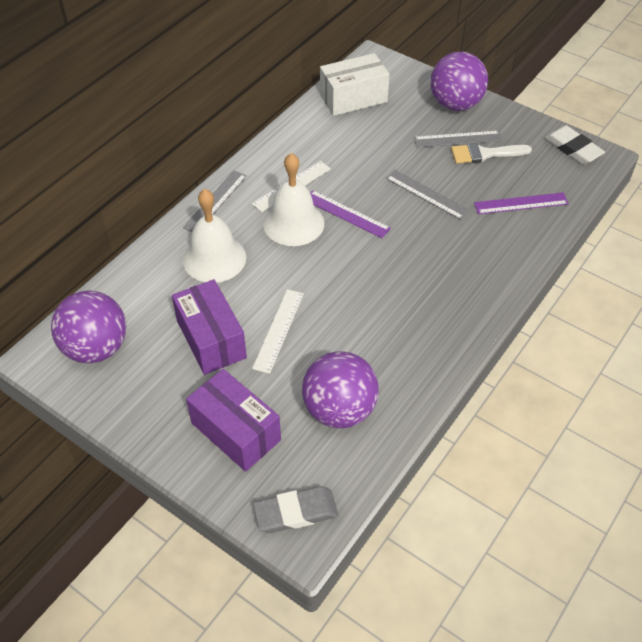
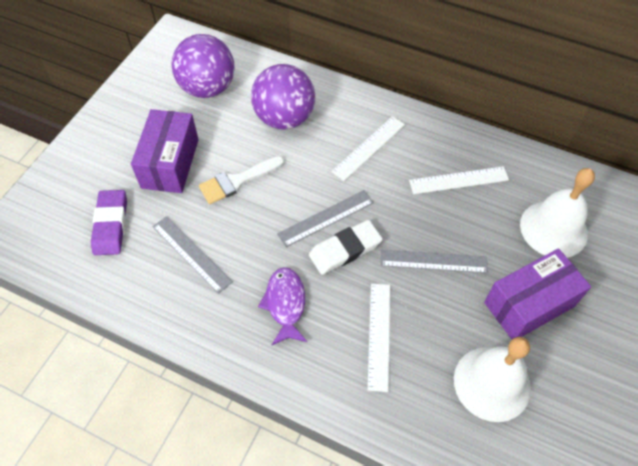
grey eraser: [253,486,338,533] = 1 -> none = 0
purple ball: [51,291,126,364] [302,351,379,428] [430,52,488,111] = 3 -> [171,34,235,98] [251,64,315,129] = 2
purple eraser: none = 0 -> [91,190,127,255] = 1
purple fish: none = 0 -> [258,267,307,345] = 1
purple ruler: [310,190,391,238] [474,192,569,214] = 2 -> none = 0
white box: [320,53,390,116] = 1 -> none = 0
white ruler: [252,161,331,212] [252,289,304,374] = 2 -> [331,116,405,181] [368,284,390,392] [409,166,509,194] = 3

